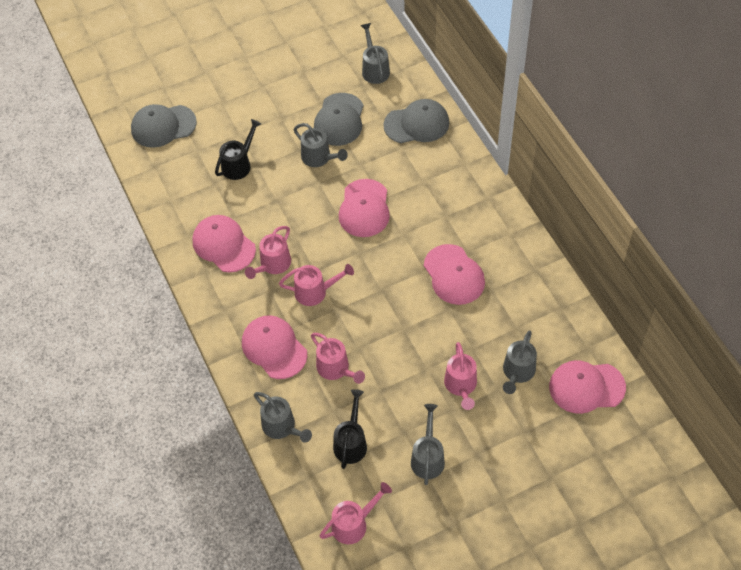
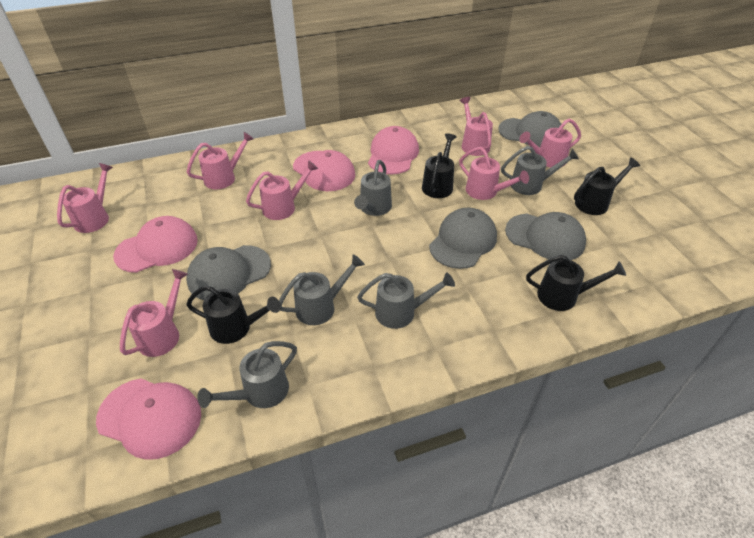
black watering can: [215,119,261,180] [333,389,367,469] = 2 -> [186,285,281,344] [422,133,456,198] [526,255,626,311] [574,157,640,215] = 4
grey cap: [131,104,197,148] [314,93,364,146] [383,99,449,143] = 3 -> [186,245,271,300] [429,208,497,269] [498,111,563,148] [505,212,586,260] = 4
pink cap: [192,215,256,272] [242,315,307,379] [339,179,390,237] [424,244,485,305] [549,360,626,414] = 5 -> [96,378,201,460] [113,216,198,273] [293,150,355,191] [368,126,419,174] = 4
pink watering can: [245,226,291,279] [279,264,354,306] [311,333,365,384] [319,482,392,544] [444,342,477,410] = 5 -> [57,163,113,233] [120,269,188,357] [187,132,254,189] [246,160,318,220] [459,147,529,200] [460,97,493,156] [519,118,581,168] = 7

